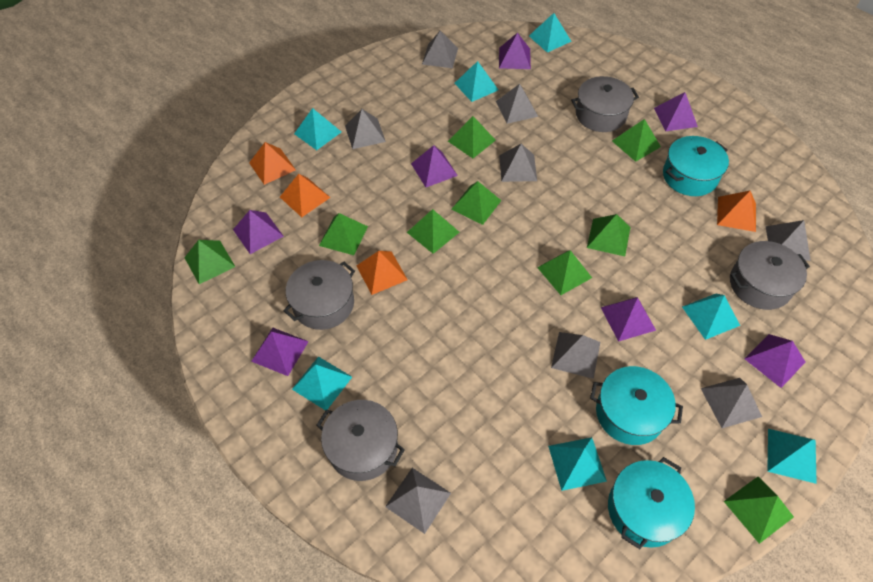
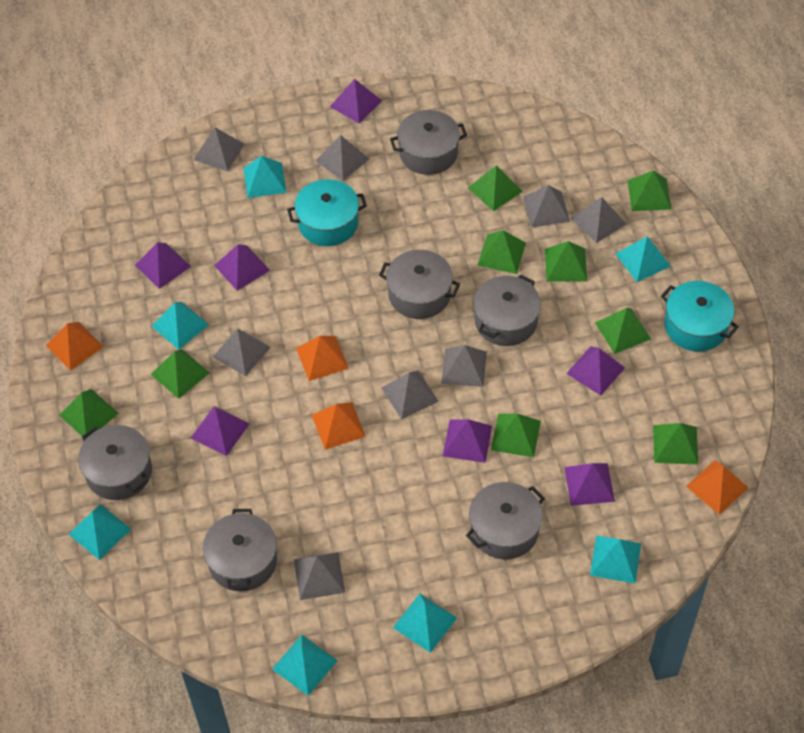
grey pot: [283,260,355,330] [317,400,405,481] [571,76,639,132] [730,241,810,310] = 4 -> [78,425,152,500] [203,509,277,591] [379,250,460,319] [390,110,467,175] [466,482,545,559] [473,274,541,346] = 6
turquoise pot: [590,366,683,445] [608,457,695,549] [663,136,729,196] = 3 -> [287,179,367,246] [661,281,739,351] = 2

